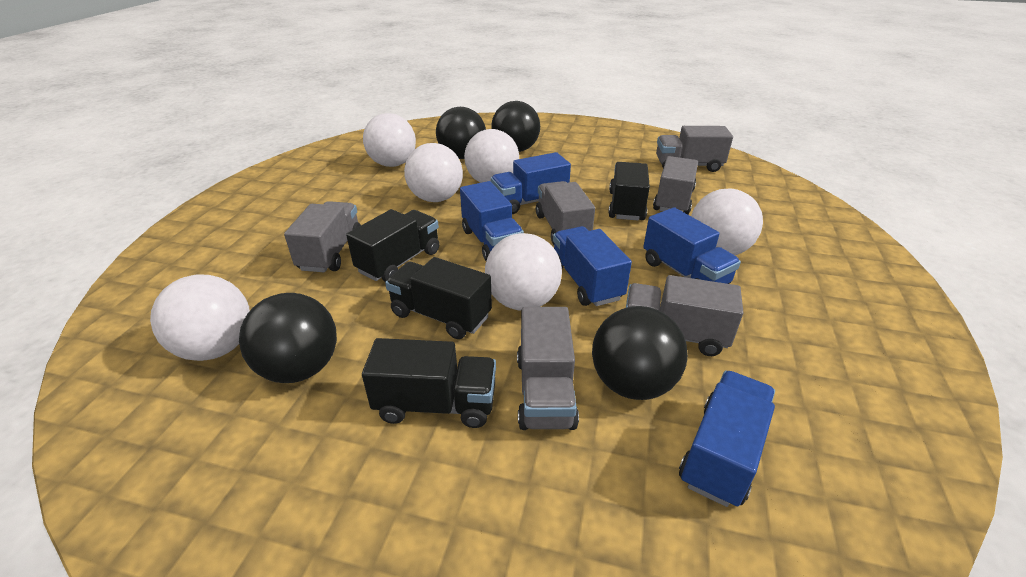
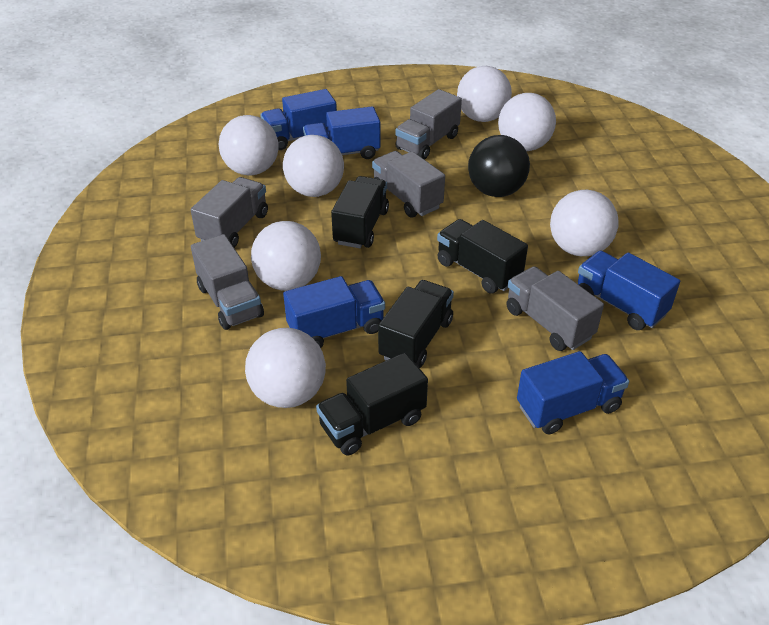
black ball: [239,293,337,383] [436,107,486,159] [491,101,540,152] [592,306,688,400] = 4 -> [468,135,530,197] = 1
grey truck: [284,201,361,272] [517,307,579,430] [536,181,595,245] [626,275,743,356] [653,156,698,214] [656,126,733,172] = 6 -> [191,177,268,248] [191,234,264,330] [372,151,445,218] [395,89,462,159] [506,266,604,351] = 5
white ball: [150,275,250,361] [363,113,416,167] [404,143,463,202] [464,129,519,183] [485,233,562,311] [691,189,763,255] = 6 -> [219,115,279,175] [245,328,326,408] [251,221,321,291] [283,135,344,197] [457,66,512,122] [498,93,556,151] [550,190,619,256] = 7

